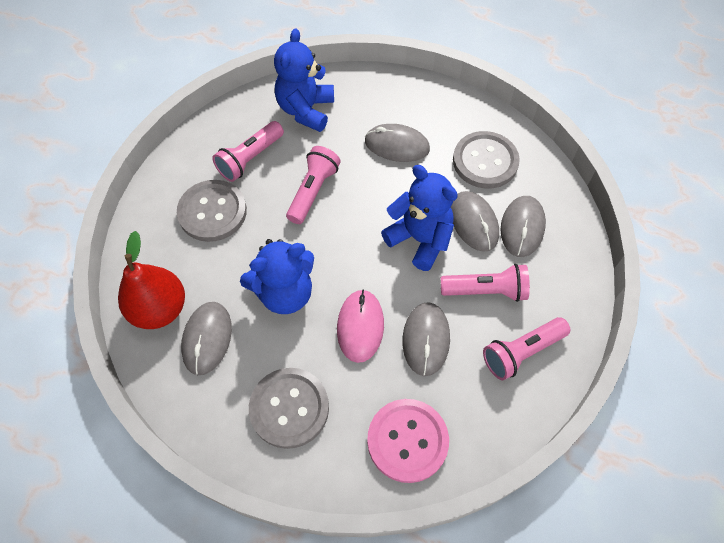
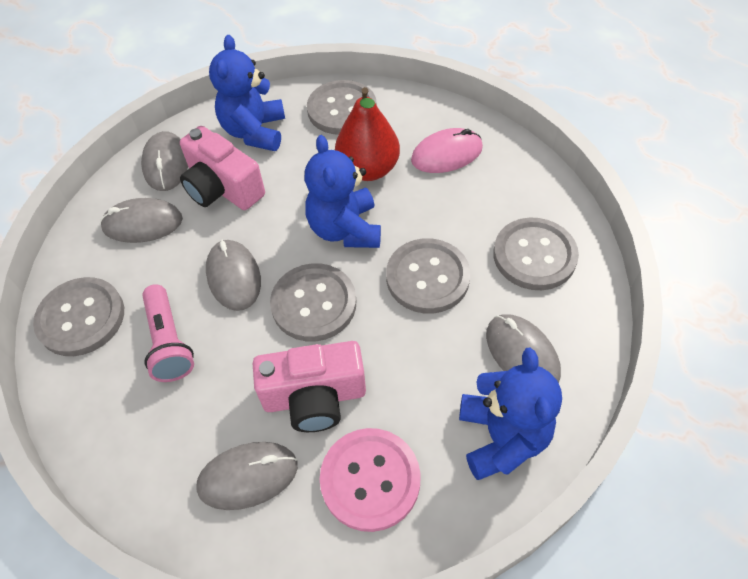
grey button: [177,180,247,242] [249,368,329,449] [453,131,520,189] = 3 -> [33,277,124,356] [270,263,356,342] [307,80,377,135] [386,238,471,314] [493,218,579,290] = 5
pink camera: none = 0 -> [180,126,265,210] [253,341,366,432] = 2
pink flashlight: [212,121,284,182] [286,146,341,224] [441,264,530,302] [483,317,570,380] = 4 -> [142,284,194,382] = 1

